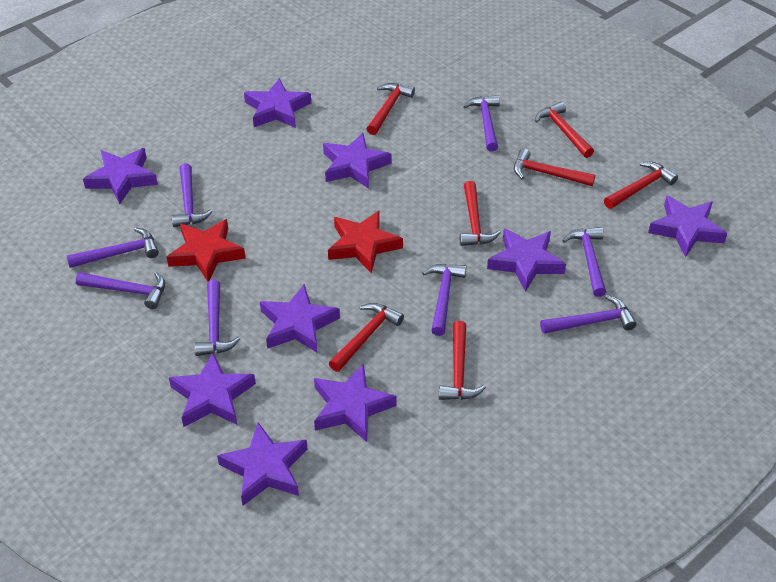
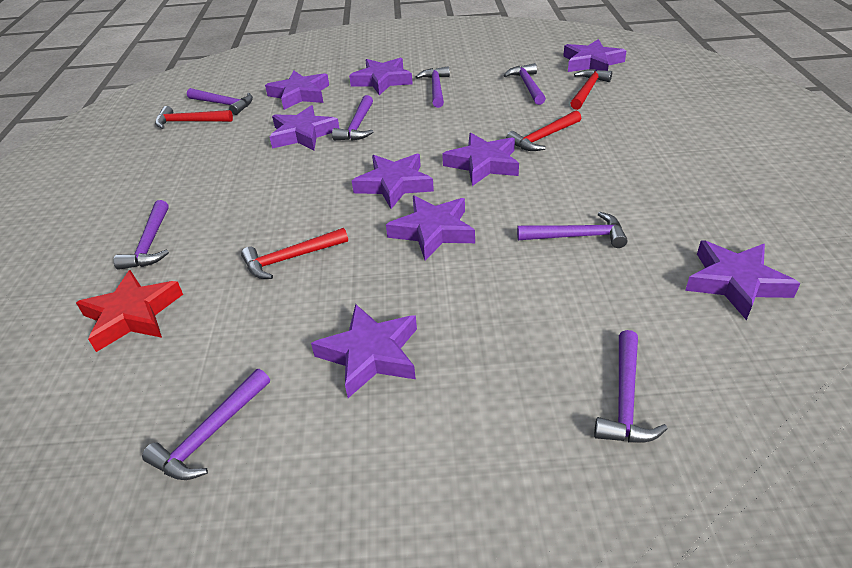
red hammer: [329,303,404,372] [367,83,415,135] [439,321,486,400] [460,181,501,246] [514,148,595,186] [535,102,594,158] [604,162,678,209] = 7 -> [155,106,233,129] [241,228,348,279] [506,111,581,151] [570,69,612,110] = 4
red star: [167,219,245,281] [328,211,403,273] = 2 -> [76,270,183,352] = 1

